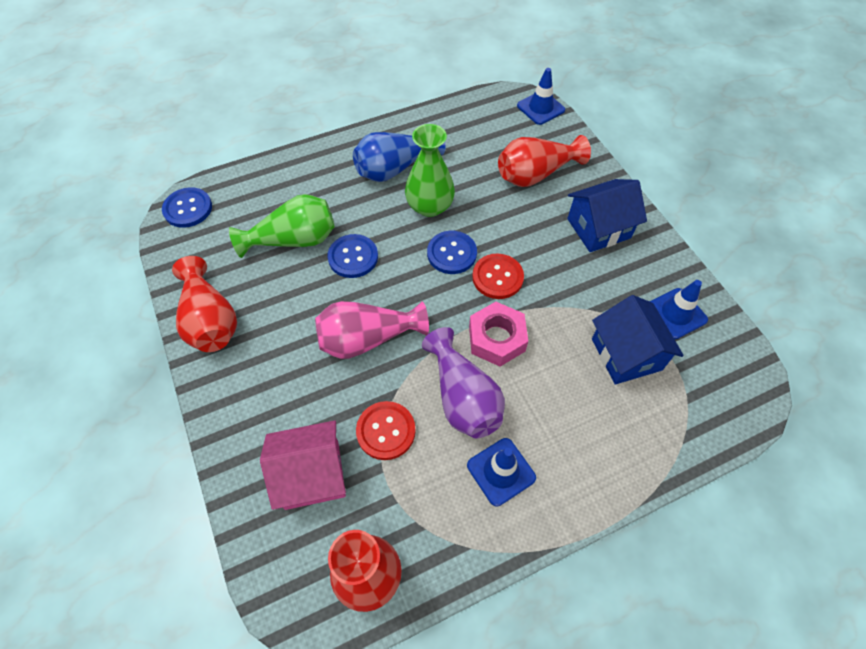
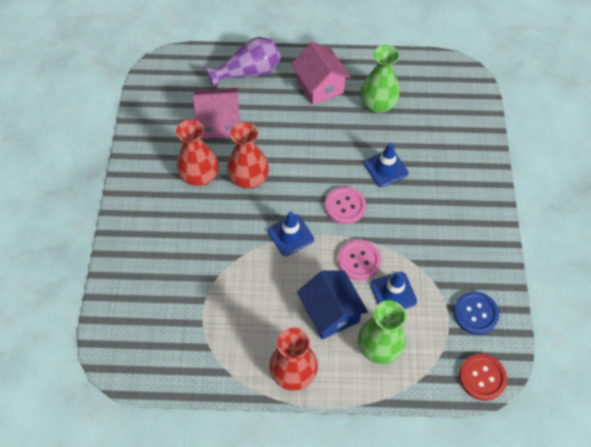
blue button: [162,187,212,228] [327,234,378,278] [427,231,477,274] = 3 -> [453,291,499,335] = 1
blue house: [567,179,647,252] [592,295,684,385] = 2 -> [297,270,368,339] = 1
blue vase: [353,132,446,182] = 1 -> none = 0
pink button: none = 0 -> [325,187,366,224] [338,240,381,281] = 2
pink house: [260,420,346,510] = 1 -> [193,88,240,139] [291,42,351,105] = 2
pink nut: [469,302,528,367] = 1 -> none = 0
pink vase: [315,301,429,359] = 1 -> none = 0
red button: [356,401,415,460] [472,254,524,299] = 2 -> [459,354,507,401] = 1

